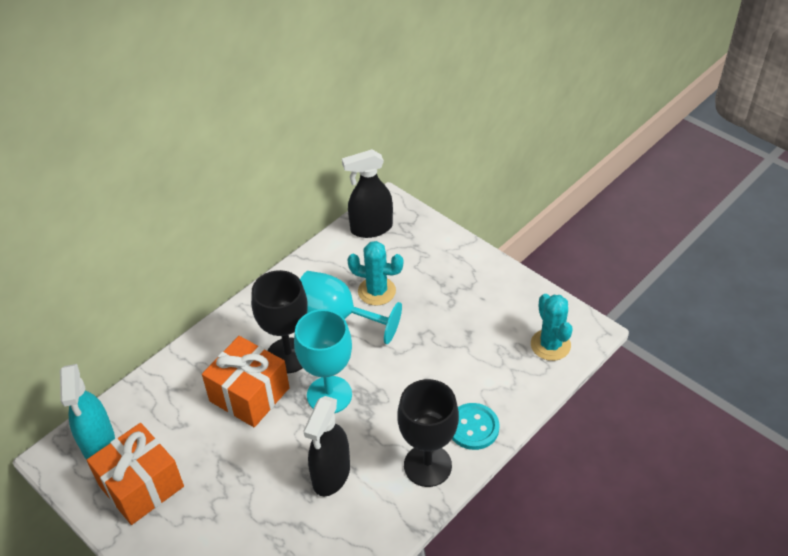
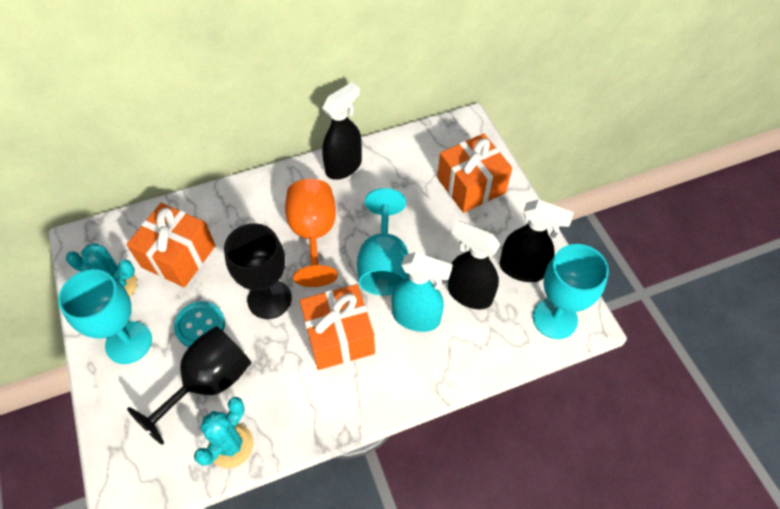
black spray bottle: [303,396,350,497] [342,149,393,238] = 2 -> [322,82,362,180] [448,220,501,309] [500,199,574,282] = 3
orange gift: [87,423,184,525] [202,336,290,427] = 2 -> [126,203,216,288] [300,284,375,370] [437,133,512,213] = 3
orange goblet: none = 0 -> [285,179,338,287] = 1
turquoise goblet: [294,309,352,413] [300,271,402,344] = 2 -> [58,269,152,364] [357,188,409,295] [533,244,609,339] = 3

